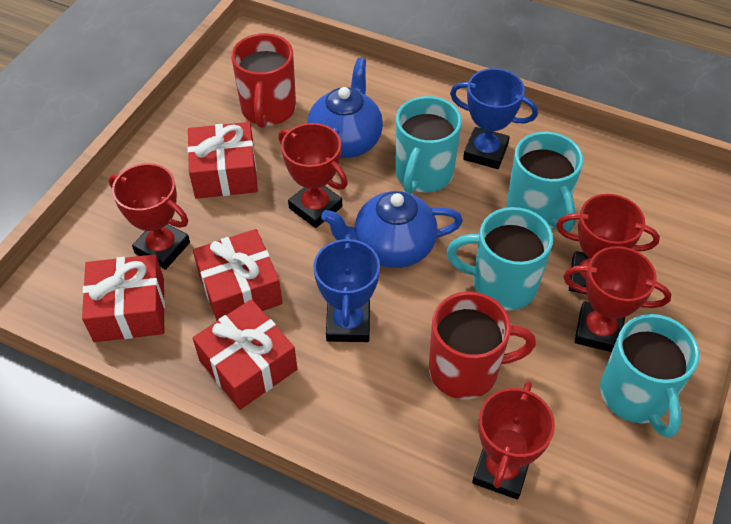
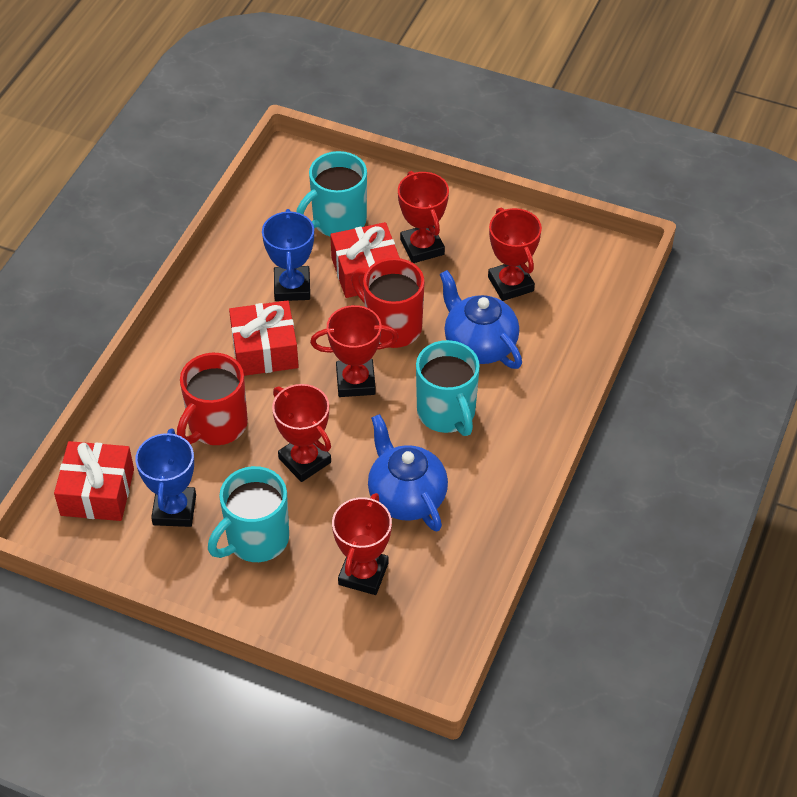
red gift: [82,254,165,342] [187,122,258,199] [193,229,282,321] [193,299,297,410] = 4 -> [54,441,134,521] [229,300,299,376] [330,222,400,298] = 3
turquoise mug: [395,96,462,194] [447,207,553,310] [506,132,583,232] [600,314,700,438] = 4 -> [208,466,289,562] [297,151,367,236] [416,340,480,436] = 3

